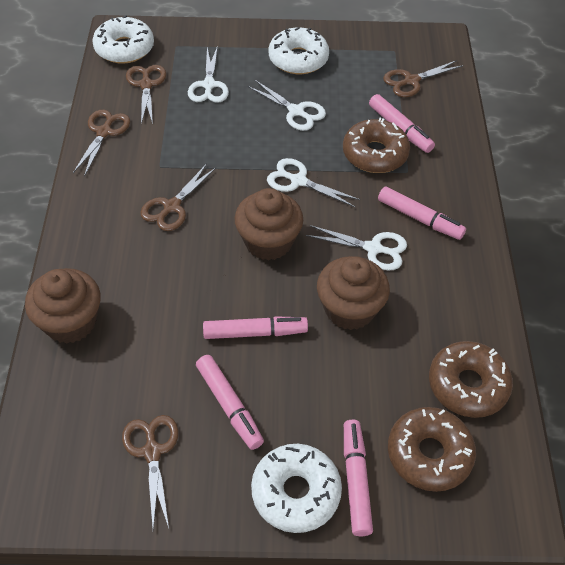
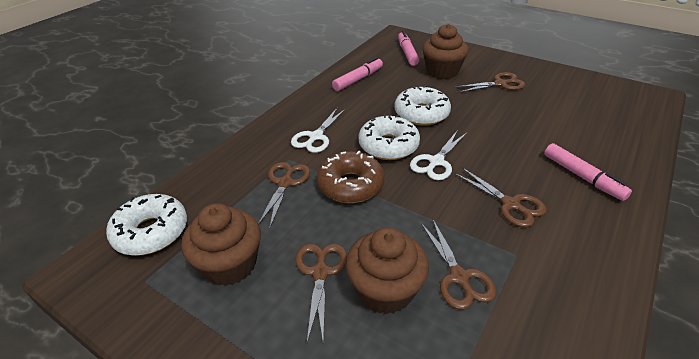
brown donut: [343,118,410,173] [388,407,476,492] [429,341,513,418] = 3 -> [316,151,385,203] = 1
pink marker: [196,355,264,450] [203,316,308,339] [344,419,373,536] [369,94,435,153] [378,186,466,240] = 5 -> [332,57,383,91] [398,31,419,66] [544,143,632,201] = 3
white scissors: [188,45,229,103] [248,80,326,131] [267,158,360,207] [306,225,407,271] = 4 -> [291,108,346,153] [410,131,467,181] = 2

